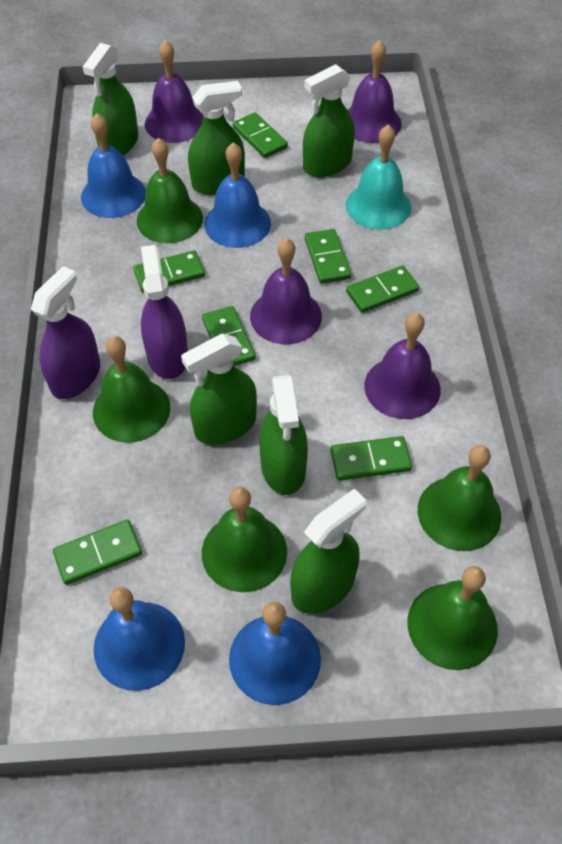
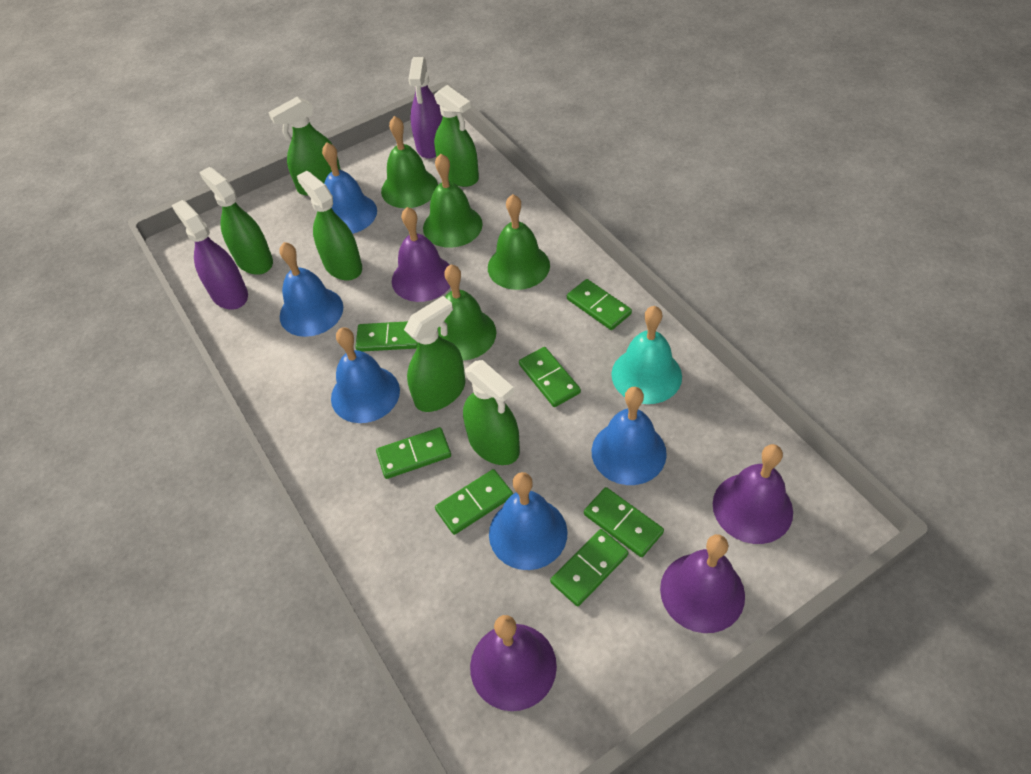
blue bell: [81,113,146,218] [94,587,185,691] [205,142,271,248] [229,602,321,705] = 4 -> [280,242,343,337] [322,142,377,234] [331,327,400,423] [489,472,568,570] [592,387,667,485] = 5
green bell: [93,336,170,443] [137,138,203,243] [202,487,287,592] [407,566,498,670] [418,445,501,551] = 5 -> [381,116,438,208] [423,154,483,248] [438,264,496,361] [488,194,550,290] = 4

